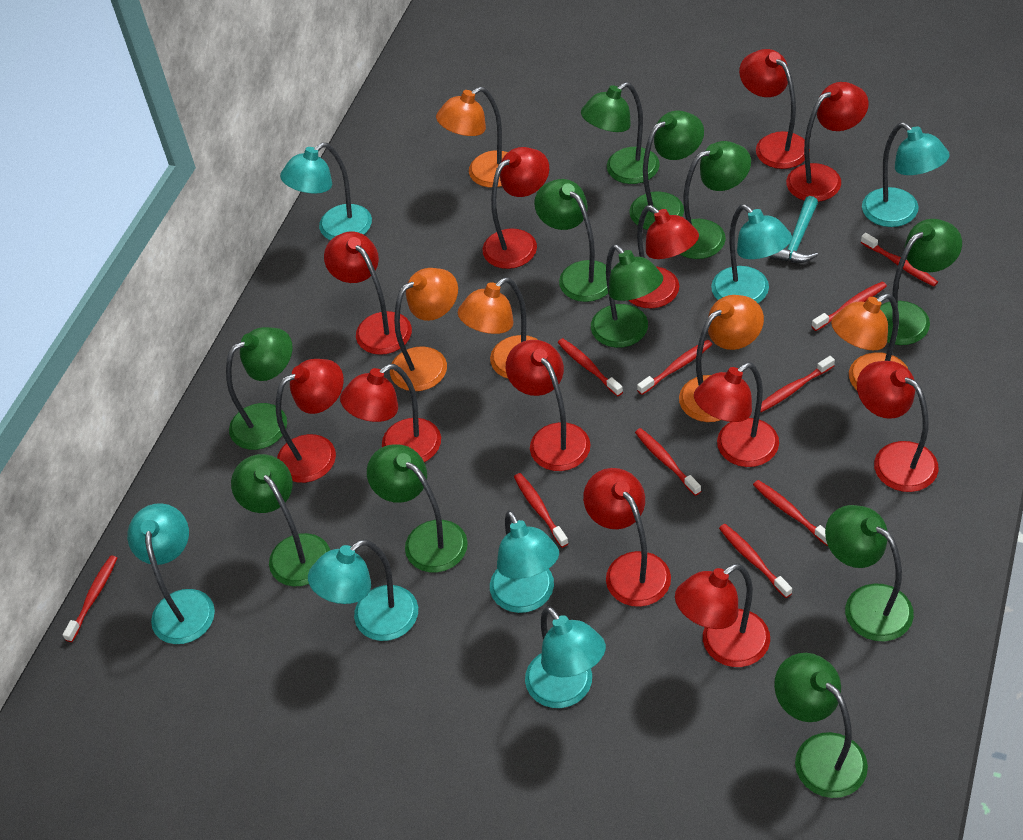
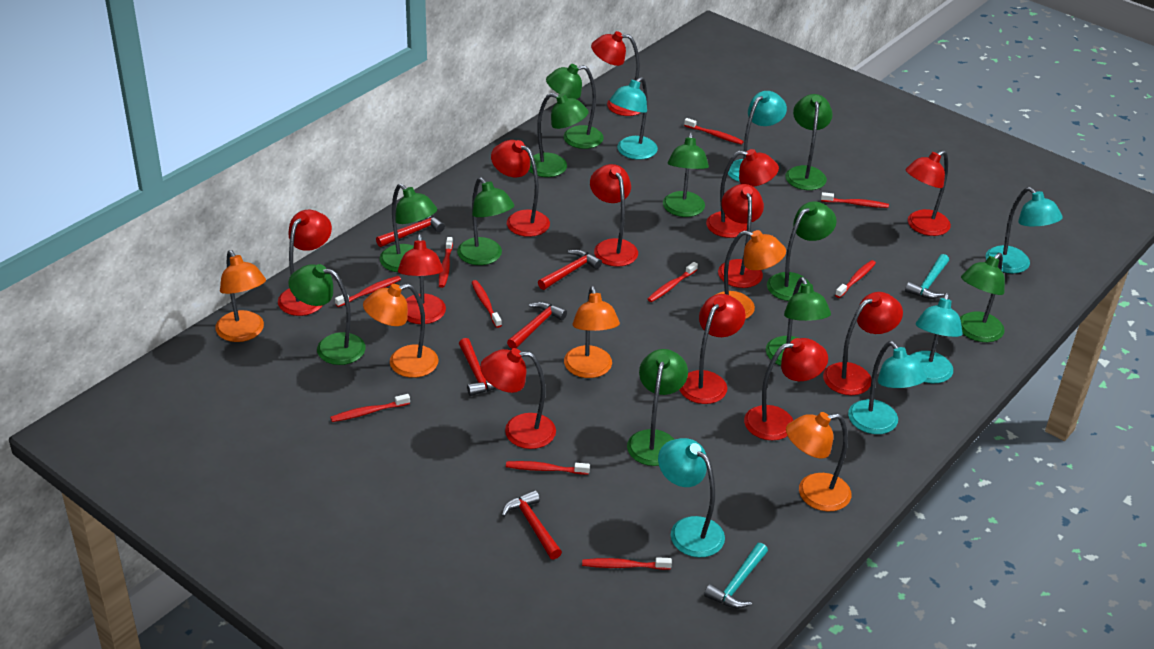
red hammer: none = 0 -> [376,215,445,247] [459,338,496,396] [502,490,562,560] [507,302,567,349] [538,249,602,290] = 5
turquoise hammer: [770,196,818,263] = 1 -> [704,543,768,609] [905,254,949,299] = 2
turquoise lamp: [127,503,215,644] [280,143,372,240] [308,539,418,641] [490,510,559,613] [525,606,606,708] [711,204,792,303] [862,122,950,227] = 7 -> [610,77,658,160] [658,438,725,557] [728,91,787,182] [848,341,927,434] [910,292,963,383] [985,187,1063,273] = 6

